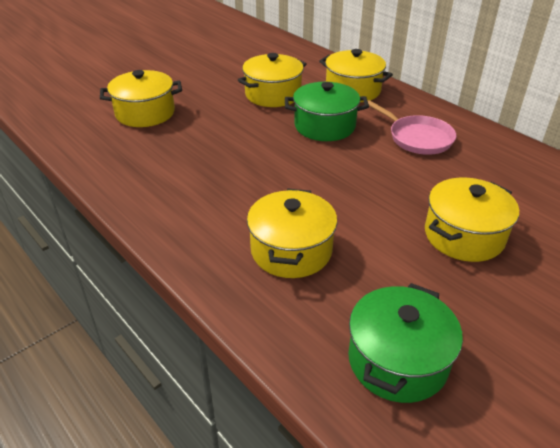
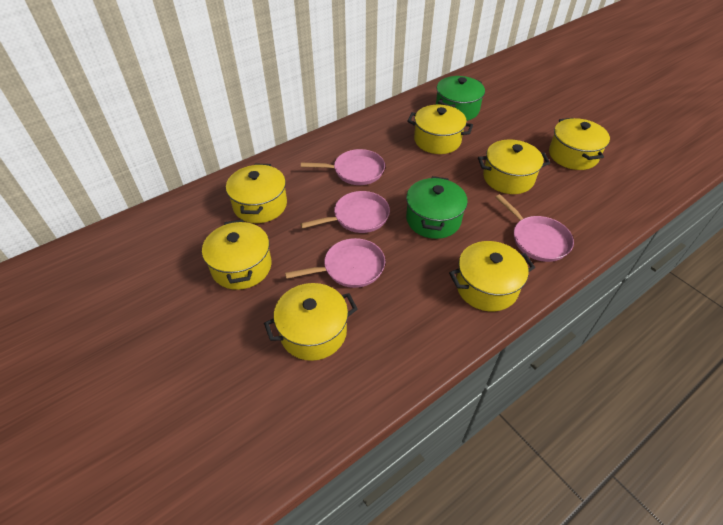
pink pan: [368,100,456,155] = 1 -> [285,238,385,288] [300,191,390,233] [301,149,385,185] [495,194,574,262] = 4
yellow pot: [100,70,182,127] [238,53,307,107] [247,189,337,278] [319,49,393,102] [425,177,519,262] = 5 -> [202,219,271,290] [226,163,287,223] [264,283,358,361] [407,105,473,154] [449,241,535,311] [478,140,550,194] [549,118,610,170] = 7

